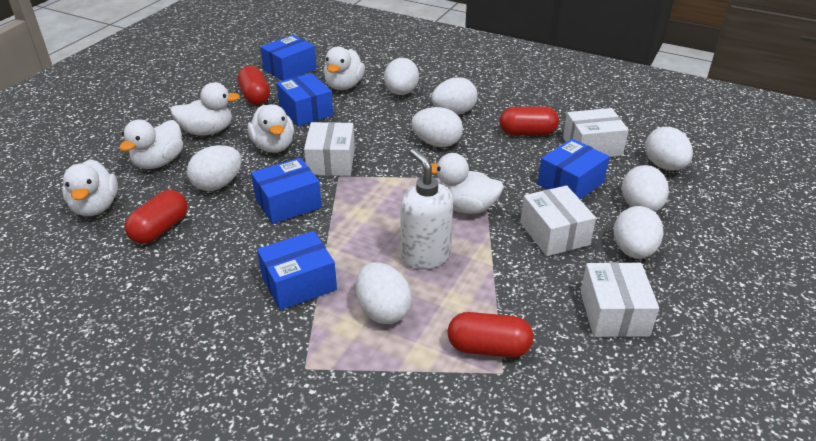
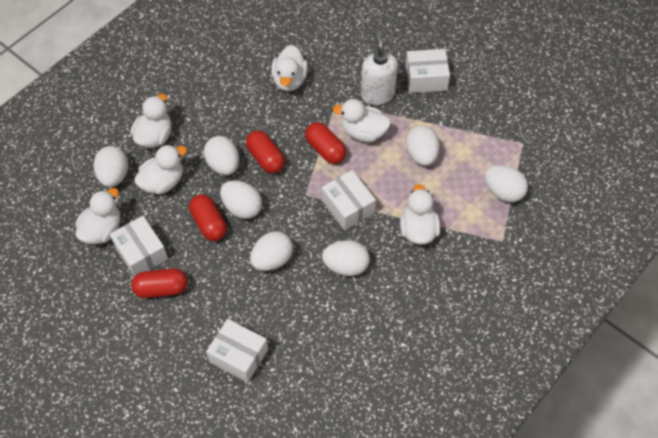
blue box: [251,158,322,224] [257,231,337,310] [260,35,316,81] [276,73,333,126] [538,139,609,199] = 5 -> none = 0
white egg: [187,145,242,191] [356,262,412,324] [384,58,419,95] [411,107,463,147] [431,77,478,115] [614,206,664,259] [622,165,669,212] [645,127,693,171] = 8 -> [93,146,128,187] [204,136,239,175] [220,181,262,219] [250,231,293,271] [322,240,370,276] [406,126,440,166] [484,165,528,202] = 7

